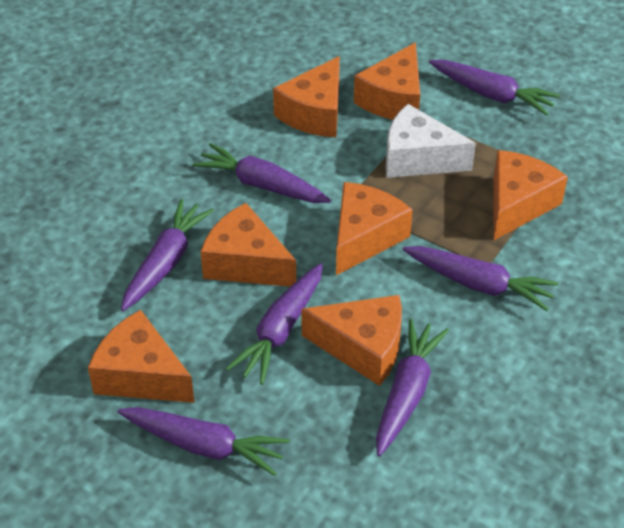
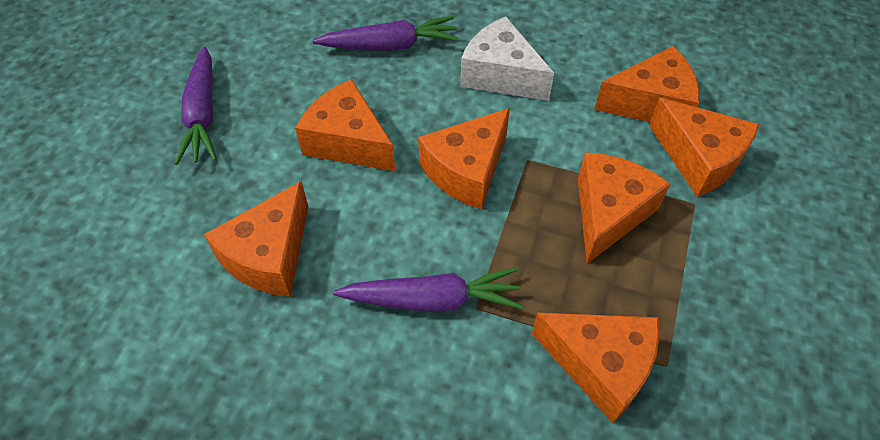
purple carrot: [118,407,289,476] [121,199,214,311] [193,143,331,203] [226,263,323,385] [376,319,449,456] [403,246,559,311] [429,60,560,116] = 7 -> [175,47,217,165] [313,16,459,51] [333,267,523,312] = 3

